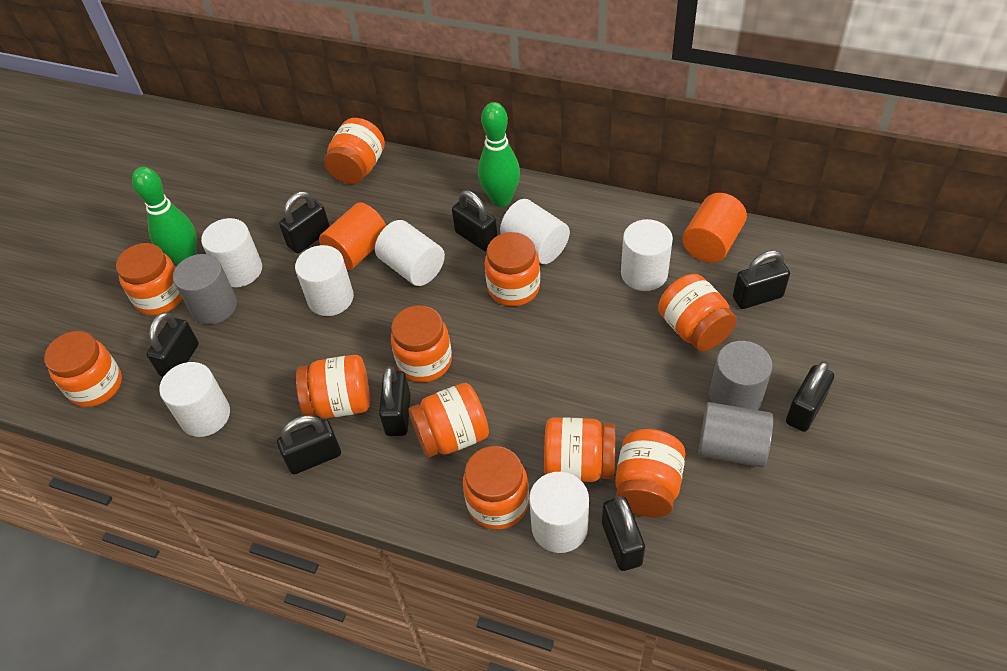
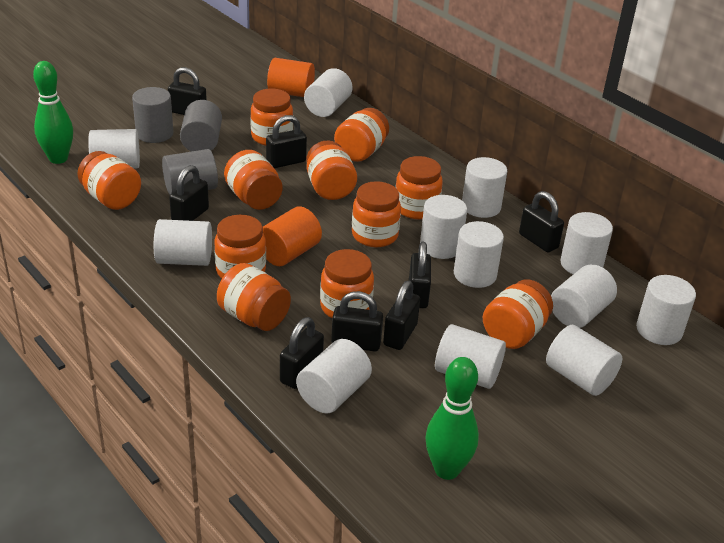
white cylinder: [159,362,230,437] [201,218,262,287] [295,245,354,316] [375,220,445,286] [500,199,570,264] [529,472,589,553] [621,219,673,291] = 7 -> [88,129,140,169] [154,219,212,266] [296,339,372,414] [304,68,353,117] [420,195,467,259] [435,324,506,389] [454,221,504,288] [462,157,507,218] [546,325,622,396] [551,264,617,328] [560,212,613,274] [636,275,696,345] = 12

